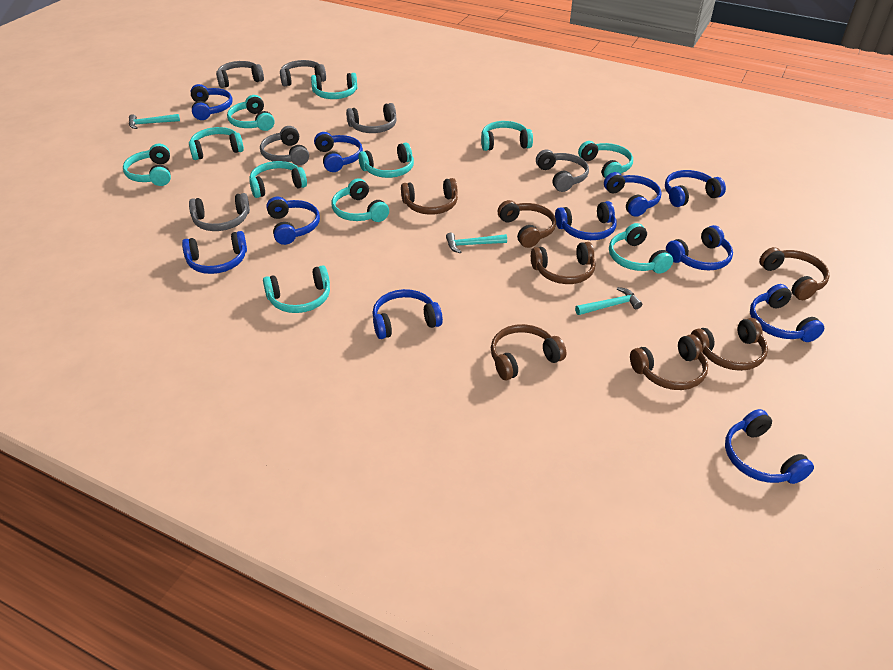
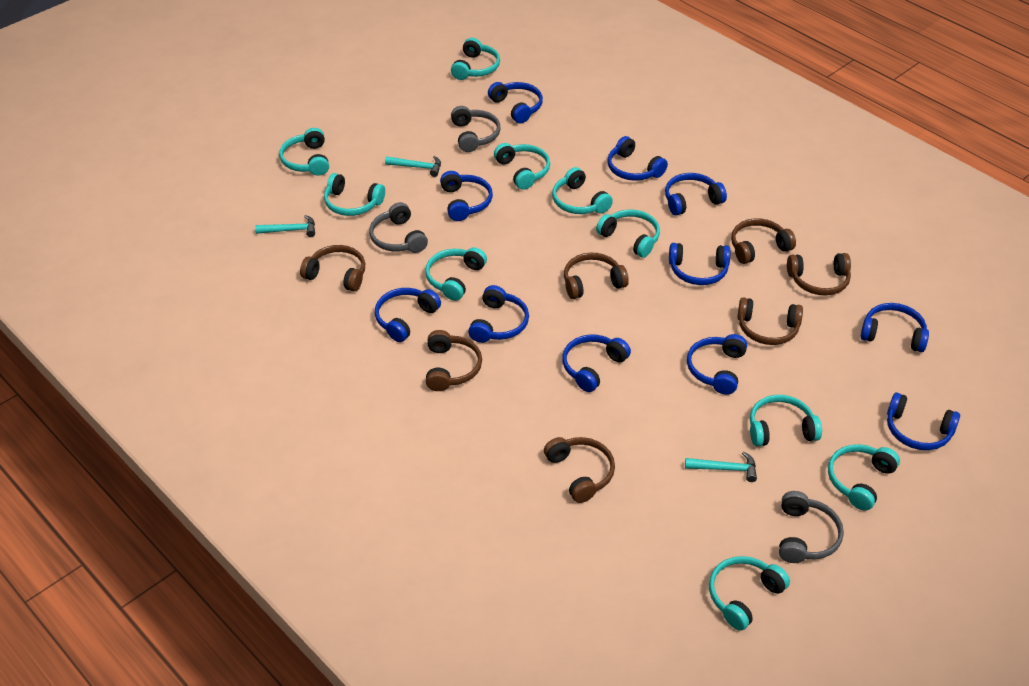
grey headphones: [189,193,250,231] [216,61,264,88] [260,126,309,165] [280,60,326,87] [346,103,397,133] [536,149,589,192] = 6 -> [369,202,428,253] [451,106,501,152] [779,491,844,563] = 3
turquoise headphones: [123,144,171,186] [189,127,244,160] [227,95,275,131] [249,161,307,198] [263,265,330,313] [311,73,357,99] [331,178,389,222] [358,142,414,178] [481,121,533,151] [578,141,633,178] [609,223,673,274] = 11 -> [279,128,329,176] [324,173,385,216] [425,247,487,301] [451,38,500,80] [494,143,550,190] [552,167,613,214] [596,209,660,258] [709,556,790,631] [750,395,822,446] [828,444,900,511] = 10

